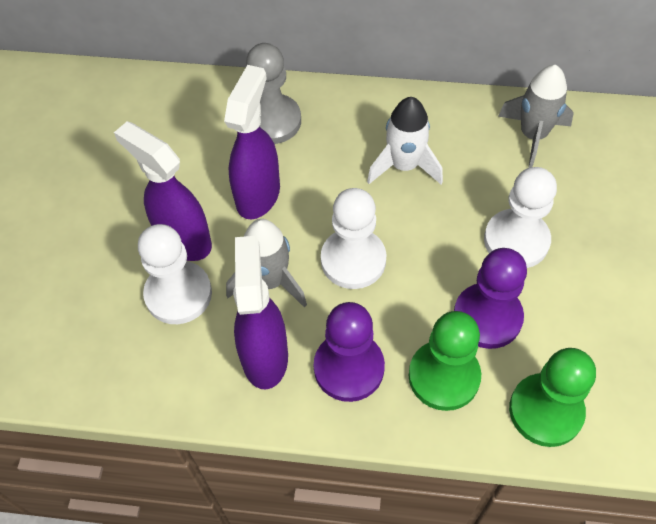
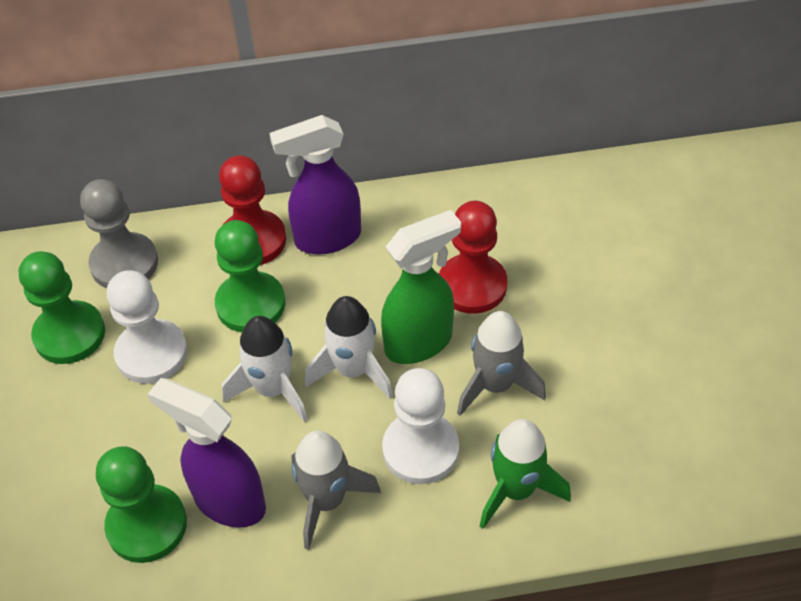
green pawn: [409,311,481,411] [509,348,596,447] = 2 -> [19,251,105,364] [96,446,187,563] [215,220,285,332] = 3
green rocket: none = 0 -> [480,419,571,529] = 1
green spray bottle: none = 0 -> [381,210,461,364] = 1
purple pawn: [314,302,385,402] [454,248,527,349] = 2 -> none = 0
purple spray bottle: [114,121,212,261] [224,65,280,219] [233,236,288,389] = 3 -> [148,378,266,528] [270,115,361,255] = 2
red pawn: none = 0 -> [219,155,286,265] [439,201,507,314] = 2
white pawn: [138,224,212,324] [321,188,386,289] [484,167,557,268] = 3 -> [107,270,188,384] [382,368,459,484] = 2
white rocket: [367,97,443,184] = 1 -> [222,316,308,422] [305,296,393,399] = 2

